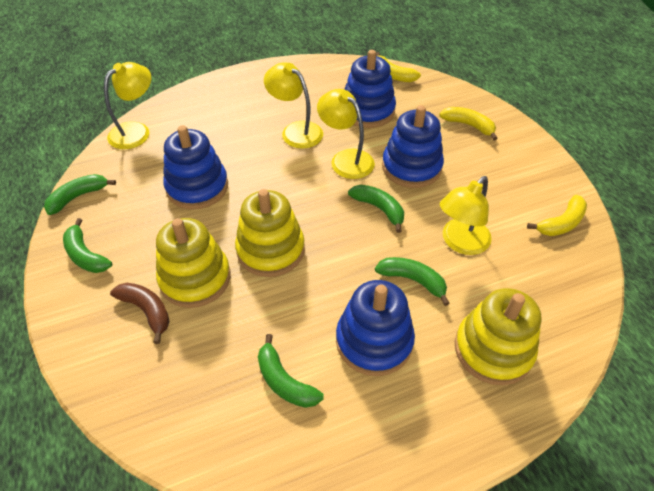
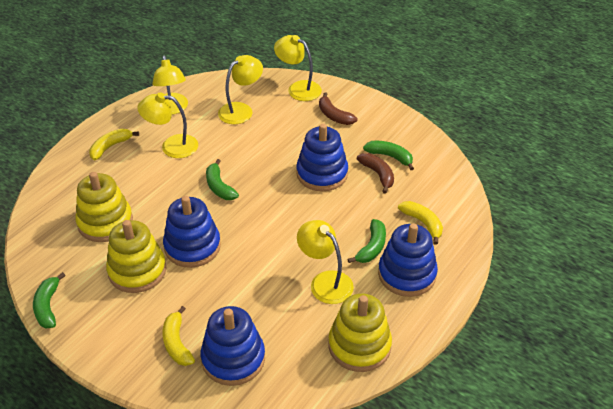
brown banana: [110,283,170,344] = 1 -> [319,92,357,125] [357,153,394,194] = 2
green banana: [44,174,116,215] [63,218,112,273] [258,334,324,408] [348,185,404,233] [375,257,450,306] = 5 -> [33,272,66,329] [206,159,239,200] [348,219,386,263] [363,141,414,170] = 4
yellow lamp: [104,62,151,149] [264,62,323,148] [317,89,375,179] [440,176,492,255] = 4 -> [137,93,198,158] [152,55,188,115] [218,55,263,124] [274,35,322,101] [297,220,354,304] = 5

